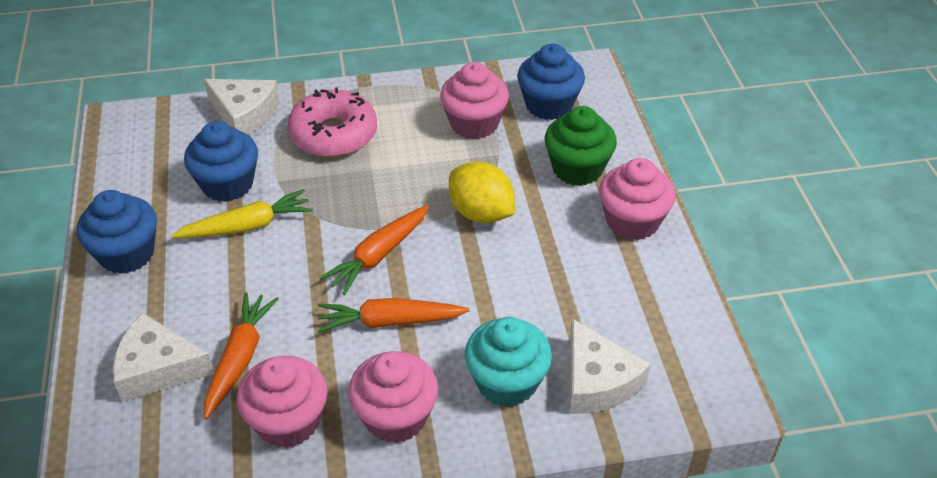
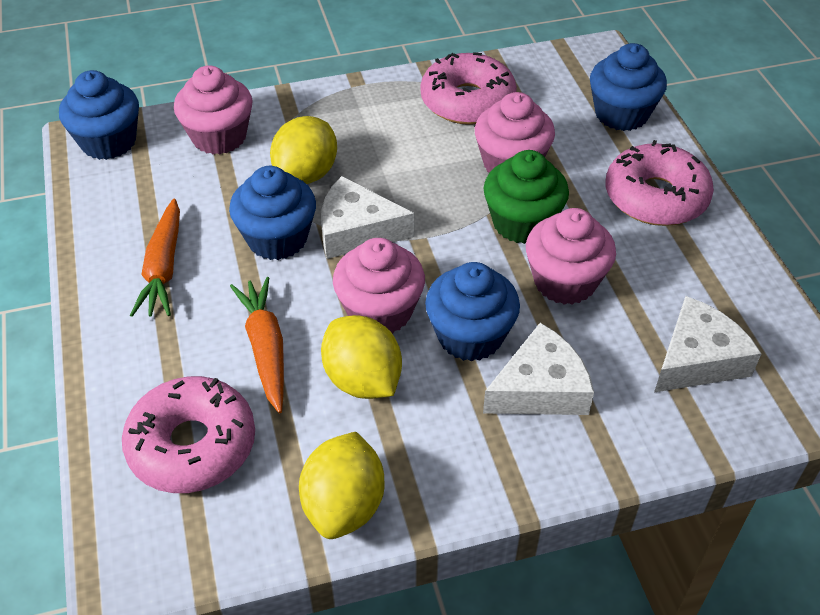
blue cupcake: [77,190,157,274] [184,121,258,202] [517,44,585,120] = 3 -> [59,70,139,160] [229,166,316,260] [425,262,520,362] [590,43,667,131] = 4
orange carrot: [204,292,279,419] [318,298,469,333] [319,205,429,295] = 3 -> [130,198,180,317] [230,277,284,413] = 2
pink donut: [288,87,377,157] = 1 -> [122,376,255,493] [420,52,517,125] [606,140,714,226] = 3
turquoise cupcake: [465,317,552,407] = 1 -> none = 0
yellow carrot: [171,189,313,238] = 1 -> none = 0
yellow lemon: [449,161,515,223] = 1 -> [270,116,337,184] [299,432,385,539] [321,315,402,399] = 3

